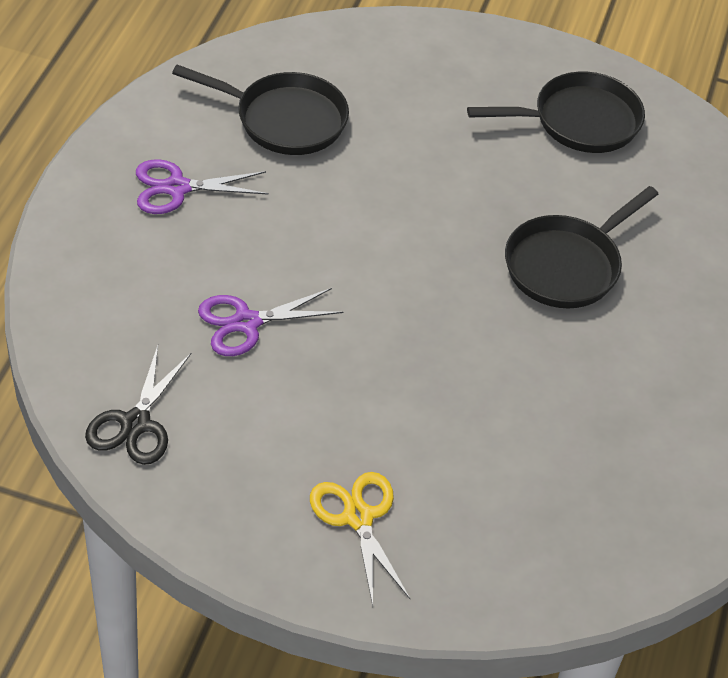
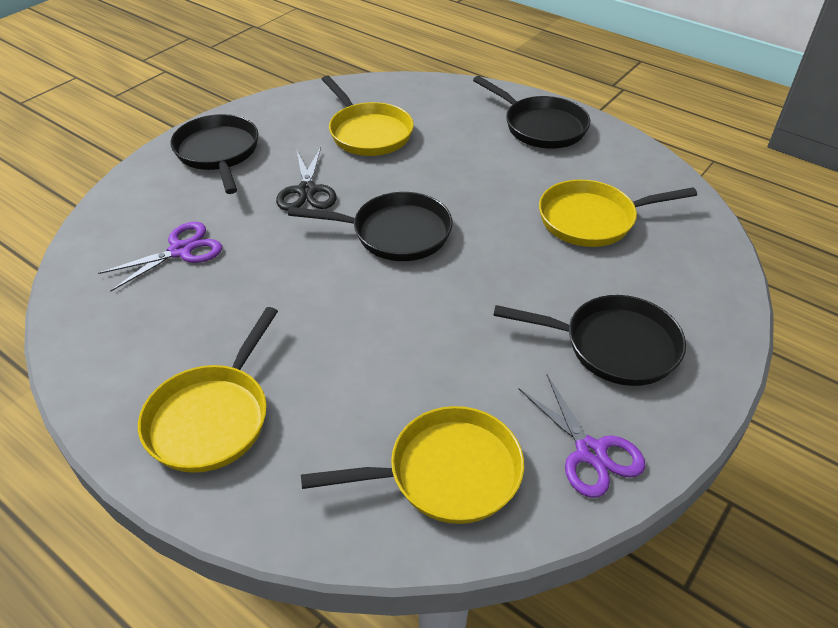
black pan: [172,65,349,155] [467,72,645,153] [505,186,658,308] = 3 -> [170,114,259,194] [288,192,453,261] [473,76,590,149] [493,295,686,386] = 4
yellow pan: none = 0 -> [138,307,278,473] [301,406,524,524] [321,76,414,156] [539,180,697,247] = 4
yellow scissors: [310,472,410,606] = 1 -> none = 0

